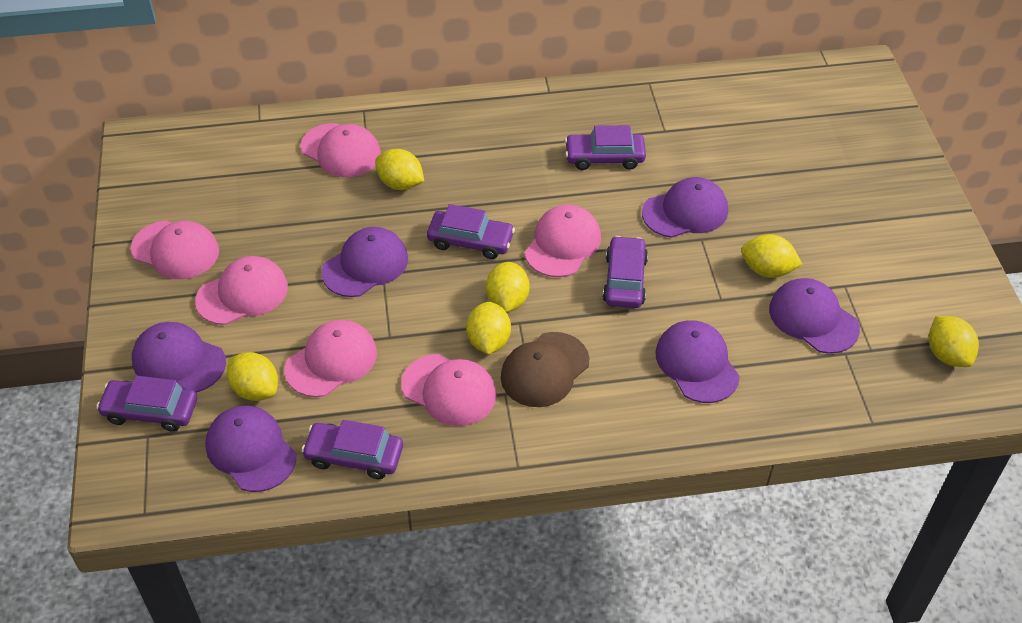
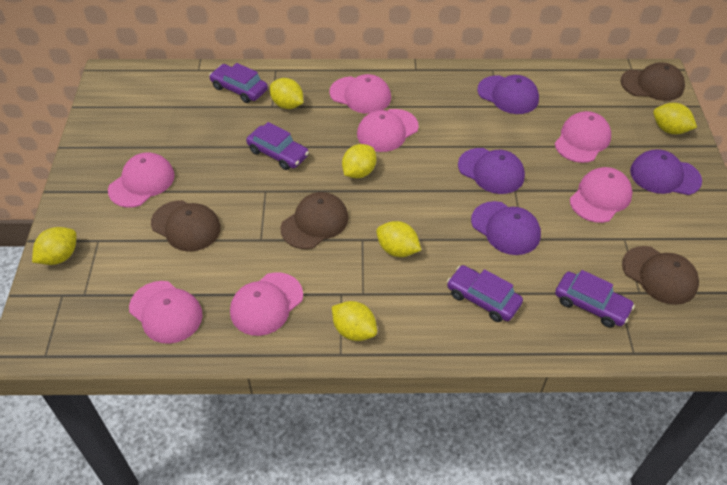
brown cap: [501,332,589,407] = 1 -> [151,200,221,252] [280,192,348,249] [621,62,685,101] [622,246,699,305] = 4
pink cap: [131,220,219,279] [195,256,288,325] [285,320,377,397] [301,123,381,177] [401,354,497,426] [525,204,601,277] = 6 -> [108,153,175,208] [129,281,203,344] [230,272,303,336] [329,74,391,114] [357,109,419,152] [555,111,611,163] [570,167,633,223] = 7
purple cap: [132,322,226,393] [205,405,296,492] [322,227,408,297] [642,177,728,238] [655,320,740,403] [769,278,860,354] = 6 -> [458,148,525,194] [471,201,541,255] [477,75,539,114] [630,149,702,195] = 4
purple car: [96,375,197,432] [301,420,403,479] [427,204,515,259] [565,125,646,170] [603,236,648,308] = 5 -> [209,63,268,103] [246,122,309,170] [447,265,523,322] [555,270,635,328] = 4

